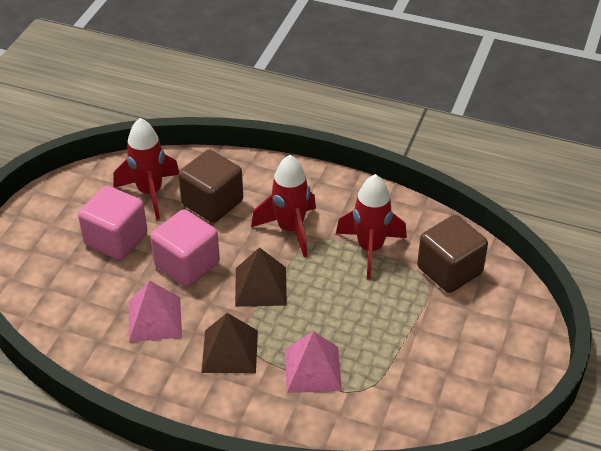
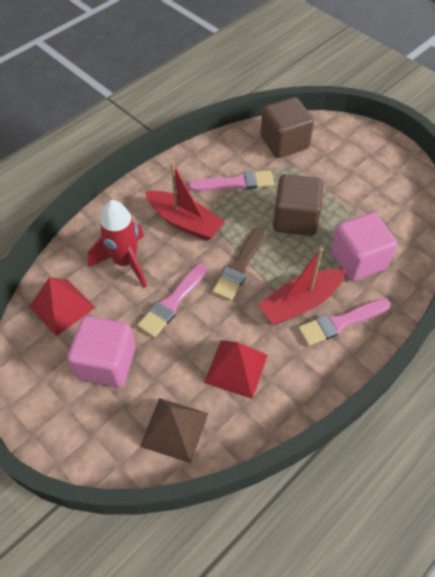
brown brush: none = 0 -> [212,227,265,301] = 1
brown pyramid: [201,313,258,373] [235,247,287,307] = 2 -> [140,398,208,463] = 1
pink brush: none = 0 -> [137,263,207,338] [188,170,274,191] [298,299,390,346] = 3
pink pyramid: [129,280,182,342] [285,331,342,393] = 2 -> none = 0
red boat: none = 0 -> [145,162,225,241] [258,247,345,325] = 2
red pyramid: none = 0 -> [29,277,95,337] [204,340,268,399] = 2
red rocket: [113,118,179,220] [251,155,316,257] [336,174,407,280] = 3 -> [87,200,147,288] = 1

